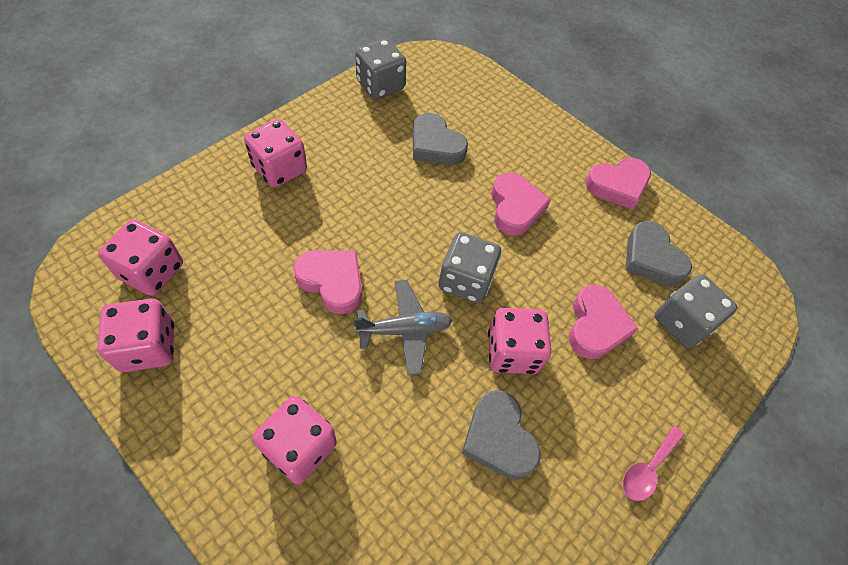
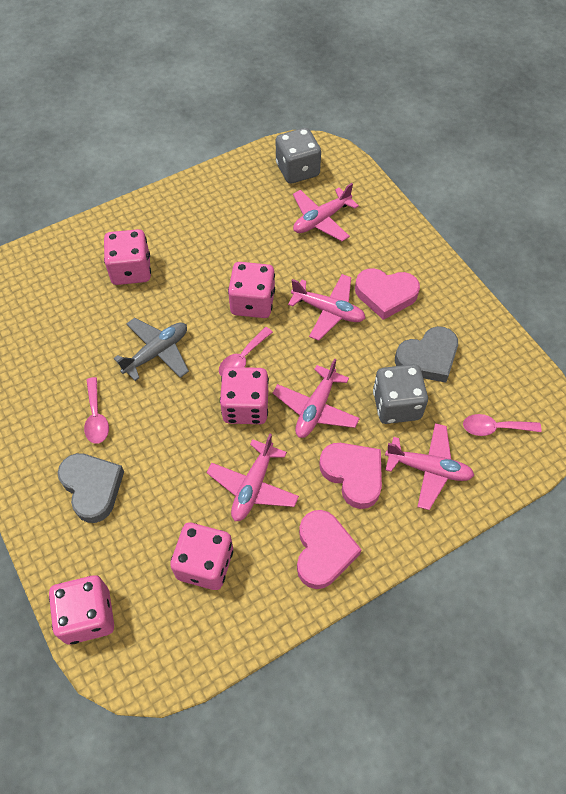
grey dice: [355,39,406,99] [438,232,501,303] [654,274,737,348] = 3 -> [276,128,321,184] [373,364,428,424] = 2
grey heart: [413,113,468,165] [462,390,541,480] [626,221,692,286] = 3 -> [58,453,124,523] [395,326,458,383] = 2
pink heart: [293,250,362,314] [491,172,551,236] [569,285,638,359] [585,158,651,210] = 4 -> [297,510,362,589] [319,443,382,509] [355,268,420,320] = 3
pink plane: none = 0 -> [206,434,299,521] [273,358,360,438] [288,274,366,341] [293,183,359,241] [385,423,475,510] = 5
pink spoon: [623,426,685,501] = 1 -> [84,377,109,444] [219,327,273,377] [463,414,541,436] = 3

